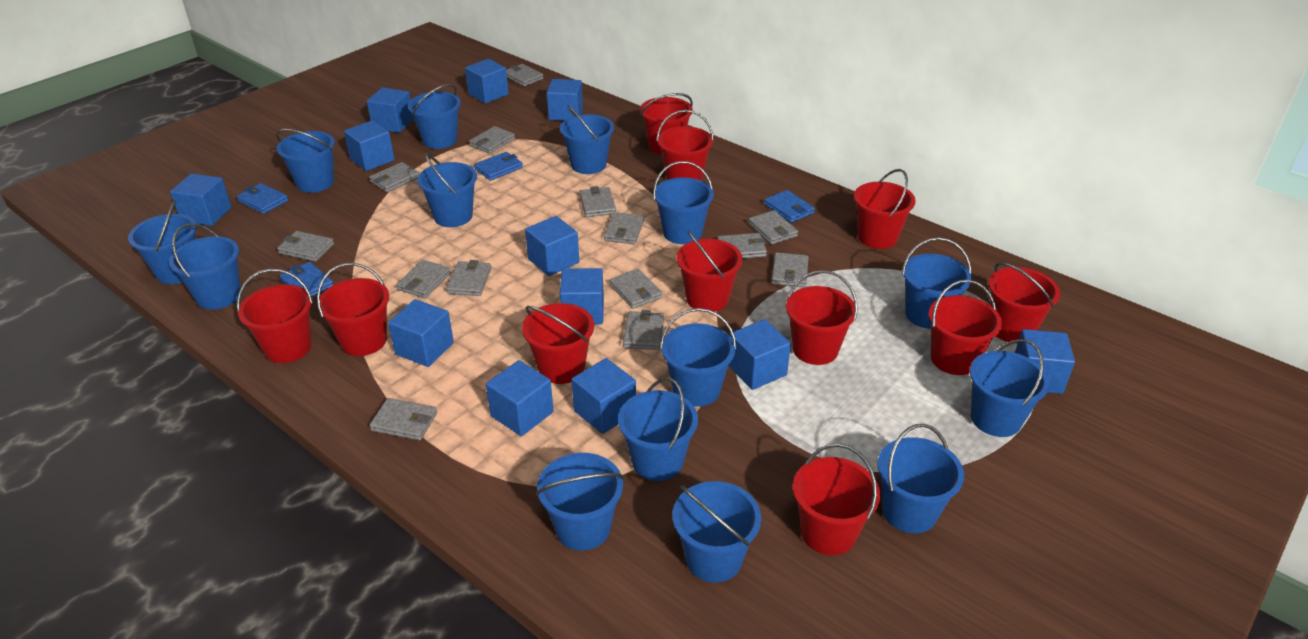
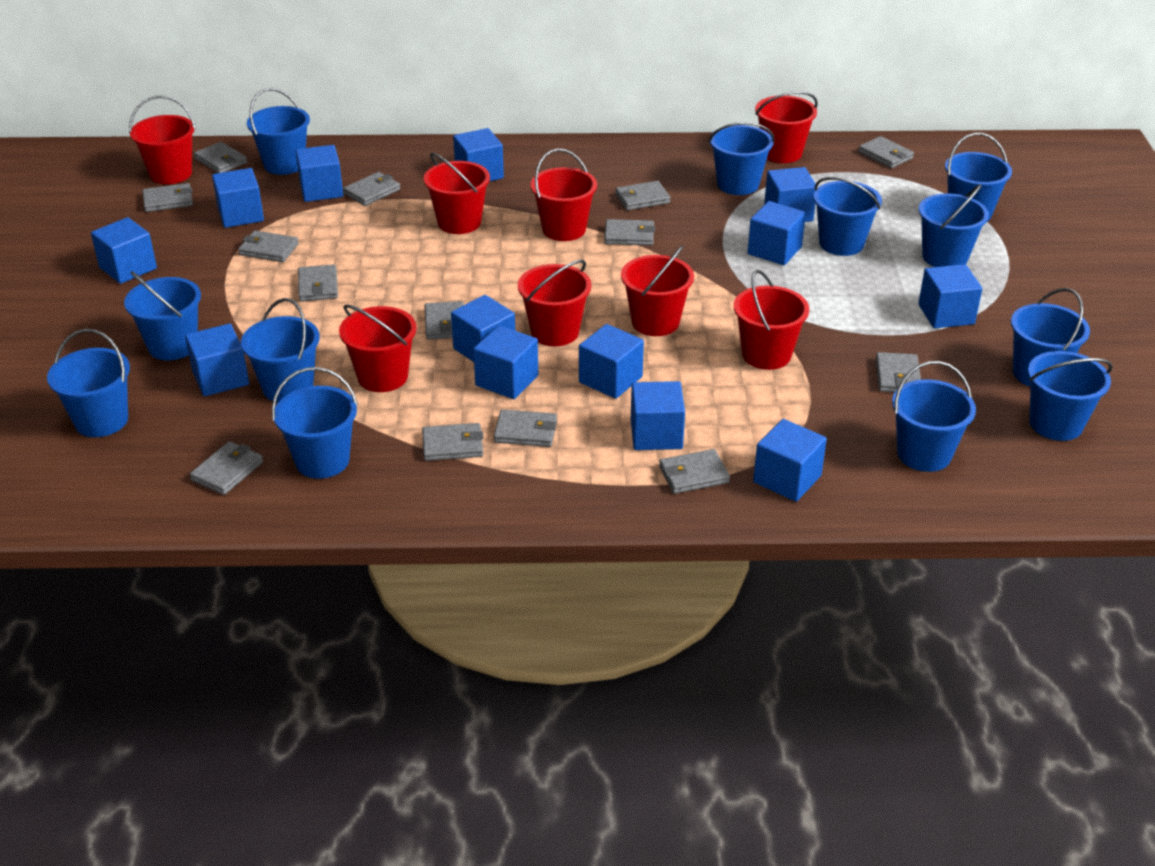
blue bucket: [128,200,197,284] [169,223,241,310] [276,129,335,193] [408,84,461,149] [417,153,477,227] [536,453,624,551] [560,105,614,174] [618,377,698,481] [653,161,714,244] [660,308,737,407] [672,481,761,583] [878,424,964,533] [902,237,972,329] [970,339,1050,437] = 14 -> [47,329,130,437] [124,271,201,360] [241,298,320,402] [247,88,310,175] [272,367,358,479] [708,122,775,195] [813,177,882,256] [892,361,976,472] [919,184,989,267] [945,133,1012,222] [1011,288,1090,386] [1028,351,1113,441] = 12
blue cube: [170,174,231,226] [344,120,395,171] [367,87,414,133] [388,299,454,367] [465,59,509,104] [486,360,553,436] [525,216,579,276] [547,79,583,121] [560,268,604,324] [572,358,636,434] [728,319,791,390] [1015,329,1075,394] = 12 -> [91,217,157,284] [185,324,249,396] [212,168,264,228] [296,145,343,202] [451,295,515,362] [453,128,504,181] [473,325,538,399] [579,324,644,399] [631,381,685,450] [748,201,806,265] [753,419,827,502] [764,167,816,222] [918,264,982,328] = 13
blue wallet: [237,183,288,214] [279,262,333,297] [474,152,523,181] [764,190,815,223] = 4 -> none = 0
red bucket: [237,269,313,363] [317,263,389,356] [522,303,594,384] [640,93,693,155] [656,110,714,181] [676,231,742,312] [786,270,858,365] [793,444,880,555] [854,169,916,249] [928,280,1002,375] [989,262,1060,342] = 11 -> [129,95,196,184] [339,304,417,392] [424,152,490,234] [518,260,591,346] [530,148,597,241] [621,245,694,336] [734,270,809,370] [755,91,818,163] = 8

